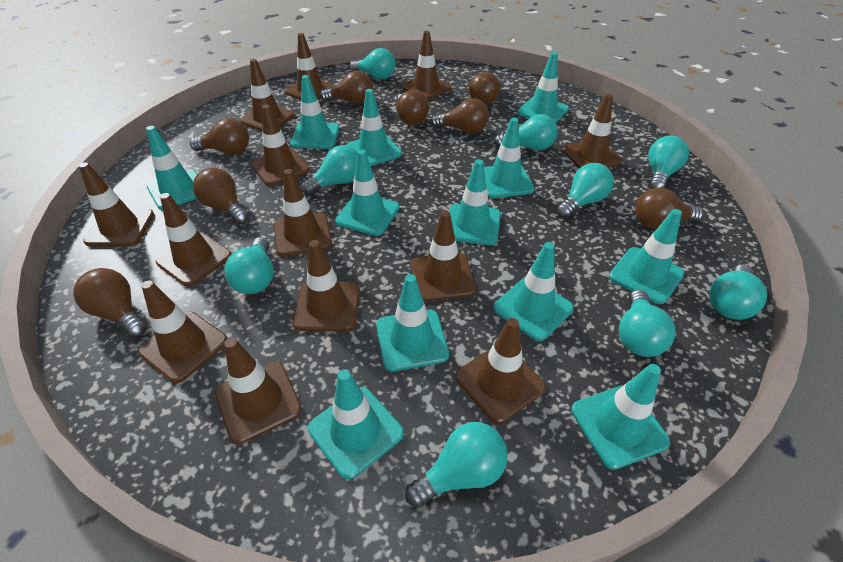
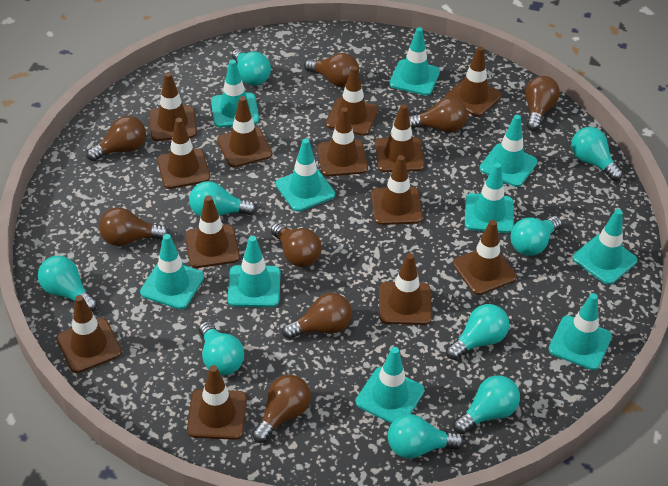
turquoise traffic cone: [146,126,197,210] [290,75,340,149] [308,369,404,479] [335,149,399,236] [347,89,402,166] [376,274,449,371] [449,159,501,245] [484,118,535,198] [493,242,574,341] [518,52,569,123] [571,364,670,470] [609,209,684,304] = 12 -> [140,234,204,310] [211,59,259,127] [228,236,281,307] [276,138,335,212] [356,347,424,423] [389,27,440,96] [465,163,514,233] [480,115,538,187] [548,293,612,370] [573,209,637,285] = 10

